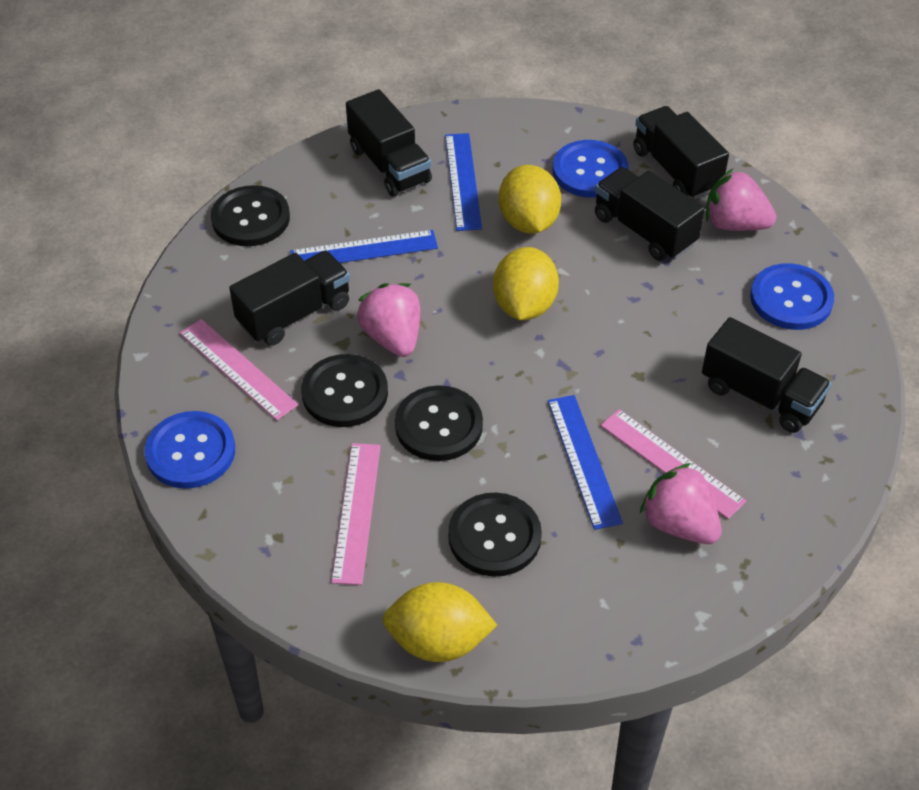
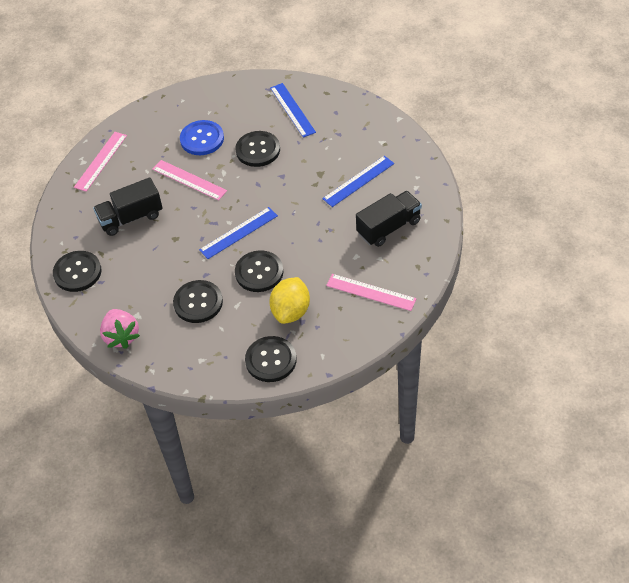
black button: [211,185,290,246] [301,354,388,427] [395,385,483,461] [448,492,542,577] = 4 -> [53,251,101,292] [173,280,223,323] [235,131,280,167] [235,250,283,292] [245,336,297,382] = 5
black truck: [229,251,350,346] [346,89,432,196] [595,167,705,261] [633,106,729,200] [702,317,831,433] = 5 -> [93,177,163,236] [356,191,422,247] = 2
blue button: [144,411,235,489] [553,140,629,198] [750,263,834,330] = 3 -> [180,120,224,155] = 1
pink strawberry: [357,283,420,357] [640,463,722,544] [706,169,776,231] = 3 -> [100,309,140,349] = 1
yellow lemon: [383,582,497,662] [493,247,559,320] [499,165,561,233] = 3 -> [269,277,310,324] = 1

